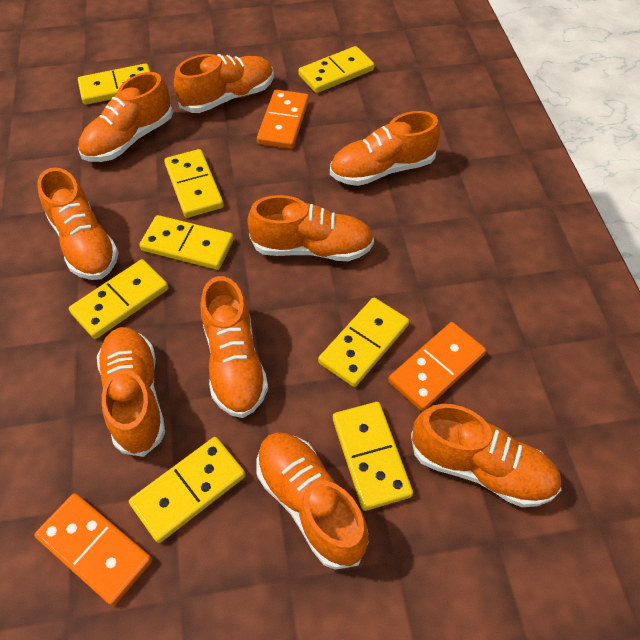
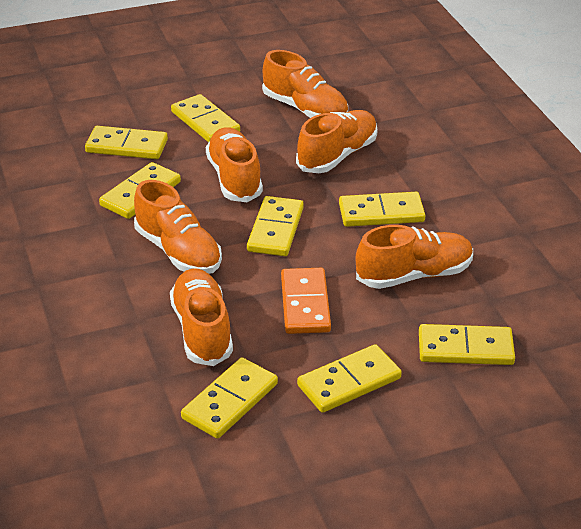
orange domino: [34,493,152,606] [257,90,309,149] [388,322,486,411] = 3 -> [281,268,331,334] = 1
orange shoe: [38,168,118,280] [78,72,173,162] [97,327,165,457] [174,54,274,113] [200,276,268,418] [247,195,374,261] [256,432,369,570] [330,111,440,186] [411,404,561,507] = 9 -> [134,180,222,274] [170,269,233,366] [206,127,263,202] [262,50,348,118] [296,110,378,173] [356,225,473,289] = 6

